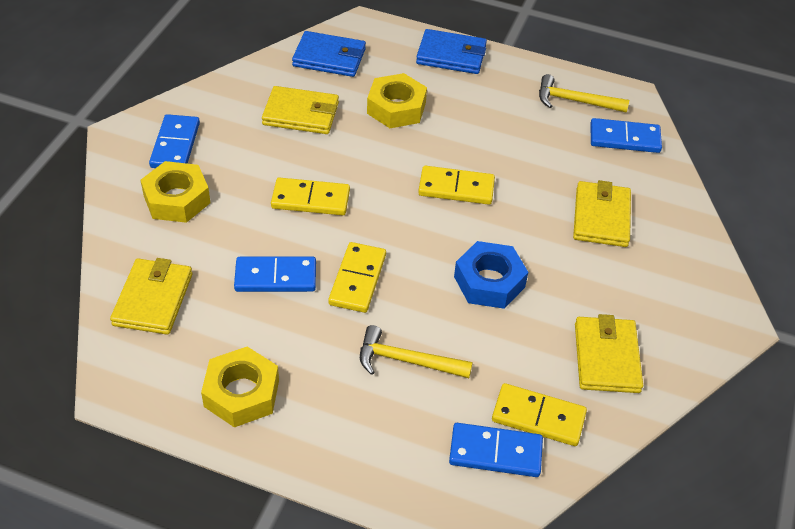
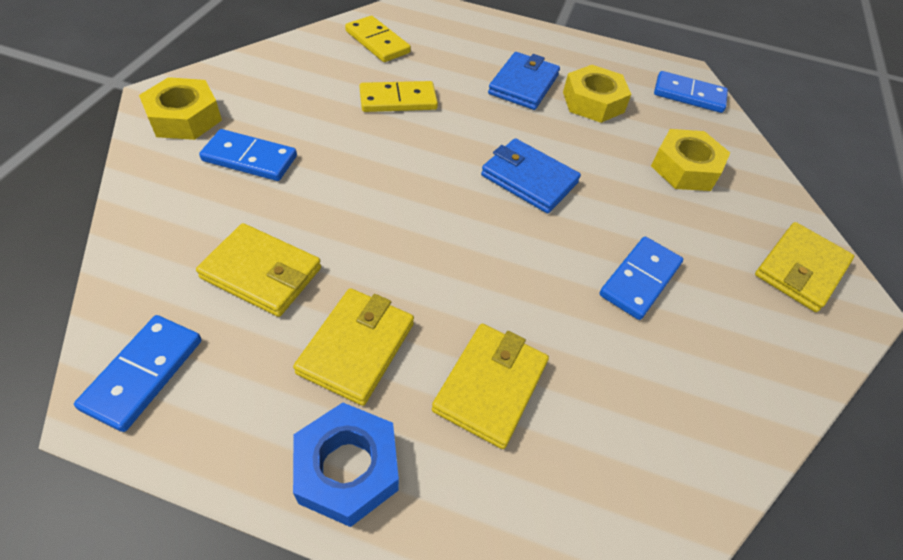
yellow domino: [271,177,350,215] [328,242,386,313] [418,166,495,205] [492,383,587,446] = 4 -> [345,16,411,62] [360,81,438,112] = 2
yellow hammer: [360,325,473,378] [539,74,629,113] = 2 -> none = 0

